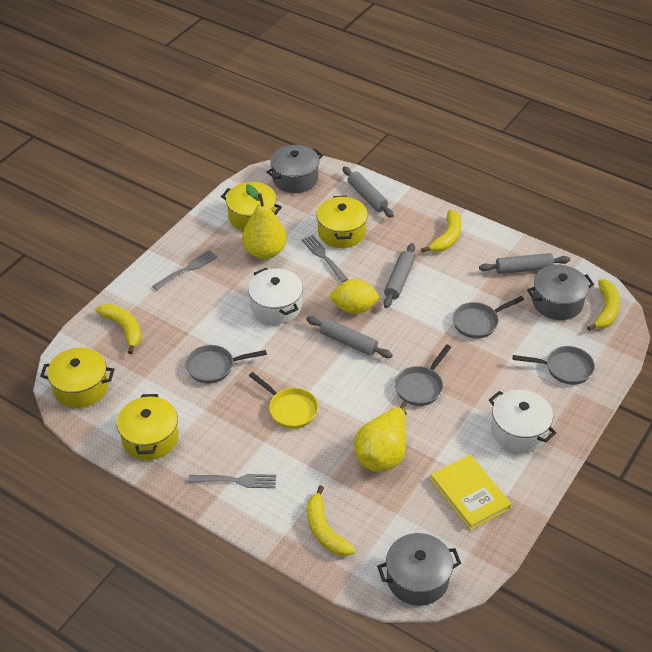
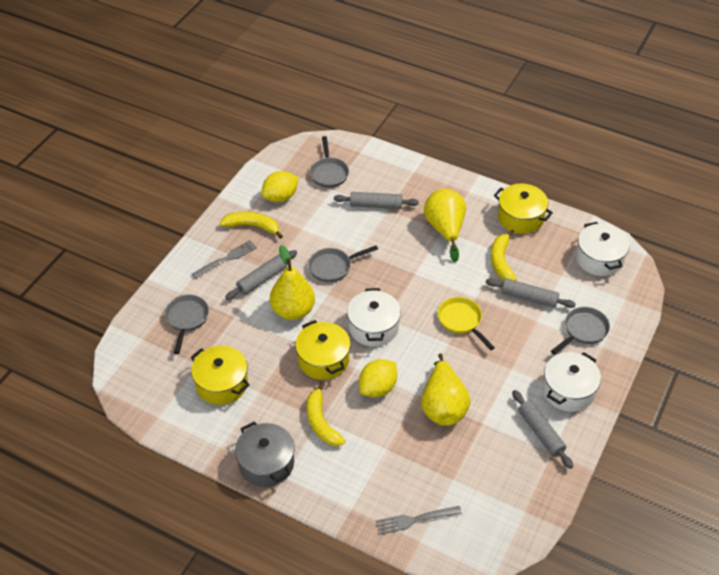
grey fork: [152,250,218,290] [188,474,276,488] [302,235,348,282] = 3 -> [192,240,257,279] [376,506,462,535] = 2
grey pot: [267,145,323,193] [377,533,461,606] [527,265,594,320] = 3 -> [235,421,295,487] = 1
white pot: [248,268,303,324] [489,389,556,453] = 2 -> [347,288,401,347] [542,352,601,412] [576,222,630,276] = 3
yellow banana: [95,304,141,354] [307,485,356,556] [421,210,462,253] [587,279,620,331] = 4 -> [220,212,283,239] [307,382,345,446] [491,230,517,281] = 3
yellow book: [430,455,511,530] = 1 -> none = 0
yellow lemon: [329,279,379,314] = 1 -> [261,171,299,202] [359,359,397,397] = 2
yellow pear: [242,185,287,259] [354,401,407,472] = 2 -> [270,245,315,320] [421,353,470,426] [424,189,466,262] = 3
yellow pot: [40,347,114,408] [117,394,179,460] [221,182,282,231] [316,196,368,248] = 4 -> [191,346,249,405] [295,320,351,380] [494,184,553,234] = 3

